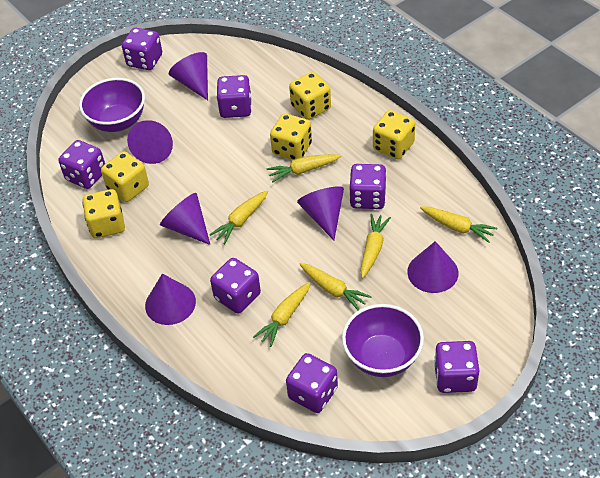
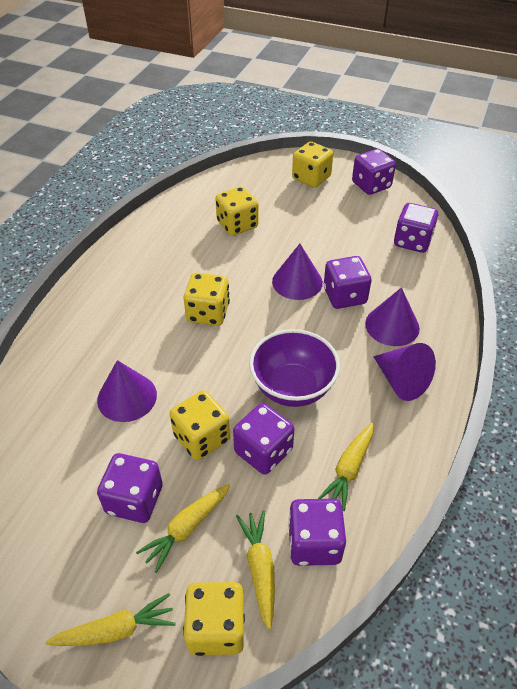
purple bowl: [79,78,145,132] [342,304,424,377] = 2 -> [249,329,340,407] = 1
purple cone: [127,120,173,164] [145,274,196,325] [160,193,210,245] [169,52,208,100] [297,186,344,240] [407,241,458,293] = 6 -> [97,360,157,422] [272,244,323,300] [365,287,420,346] [373,343,436,401] = 4
purple dice: [58,140,105,189] [122,28,162,70] [210,258,261,314] [217,75,252,118] [286,353,338,413] [349,164,387,209] [434,341,479,393] = 7 -> [97,453,163,523] [233,403,294,475] [288,499,346,566] [324,256,372,309] [352,149,396,195] [394,203,438,253] = 6
yellow carrot: [209,190,268,244] [253,282,311,347] [267,154,341,183] [299,263,372,311] [360,214,391,278] [420,206,497,243] = 6 -> [46,593,176,646] [136,484,230,573] [236,510,275,630] [318,423,374,511] = 4

